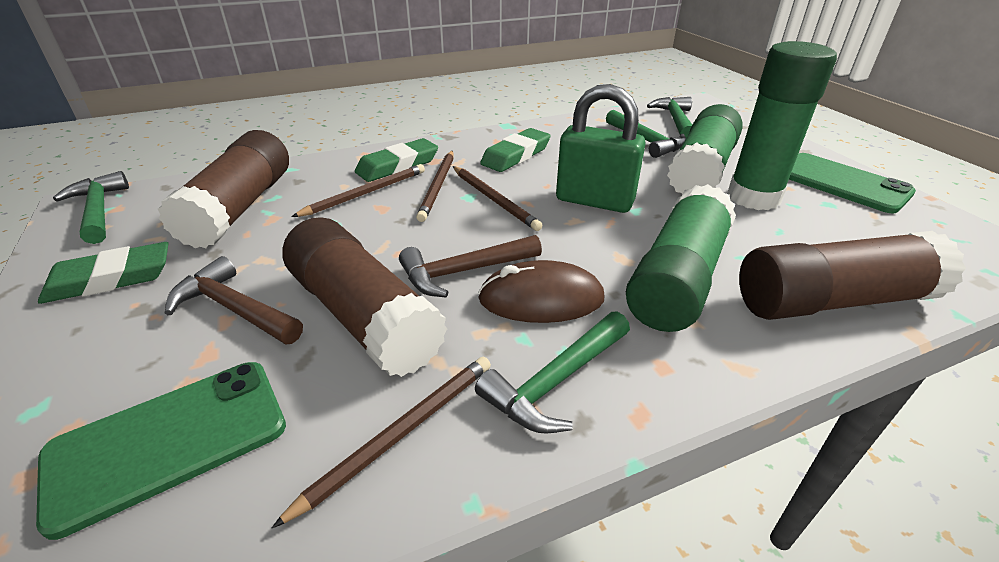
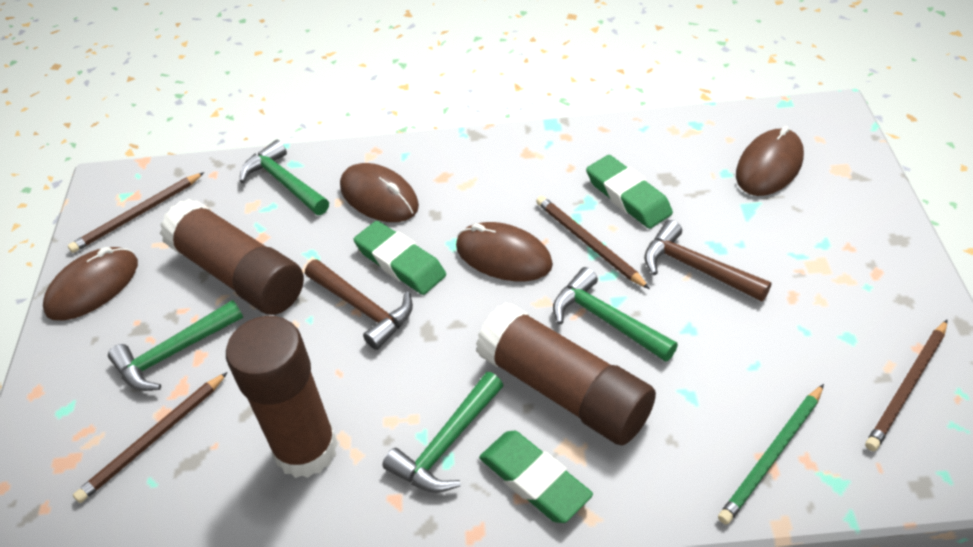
brown mouse: [478,260,604,323] = 1 -> [43,247,138,320] [340,163,419,222] [456,222,553,281] [736,126,804,196] = 4
green glue stick: [626,184,736,332] [667,104,743,194] [728,41,837,210] = 3 -> none = 0
green padlock: [556,84,646,213] = 1 -> none = 0
green pencil: none = 0 -> [718,384,824,525] = 1
green phone: [36,362,286,540] [789,153,916,213] = 2 -> none = 0

